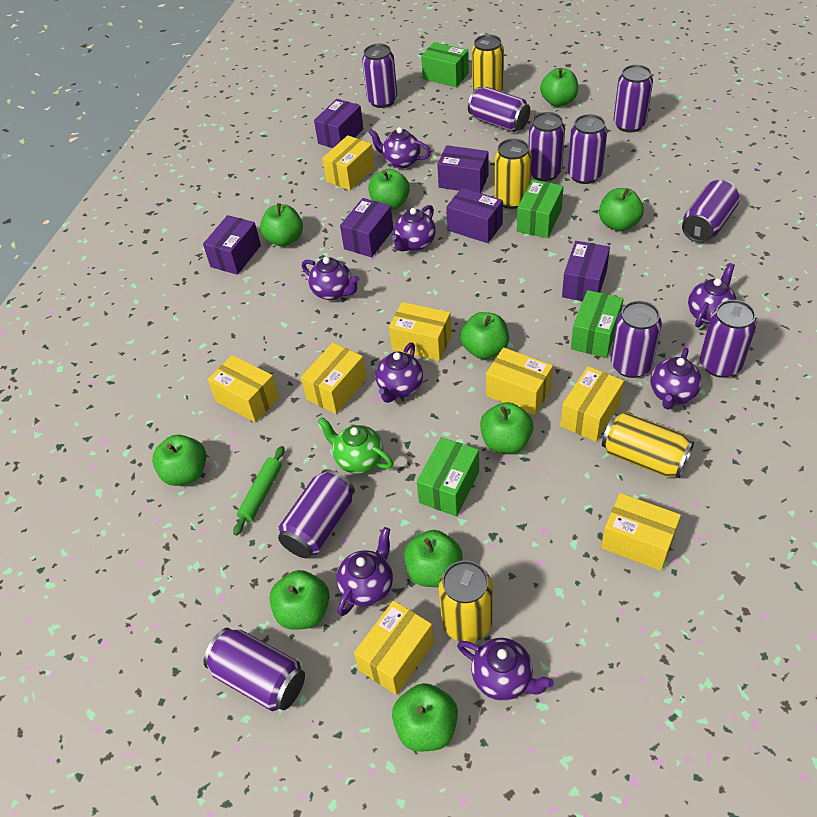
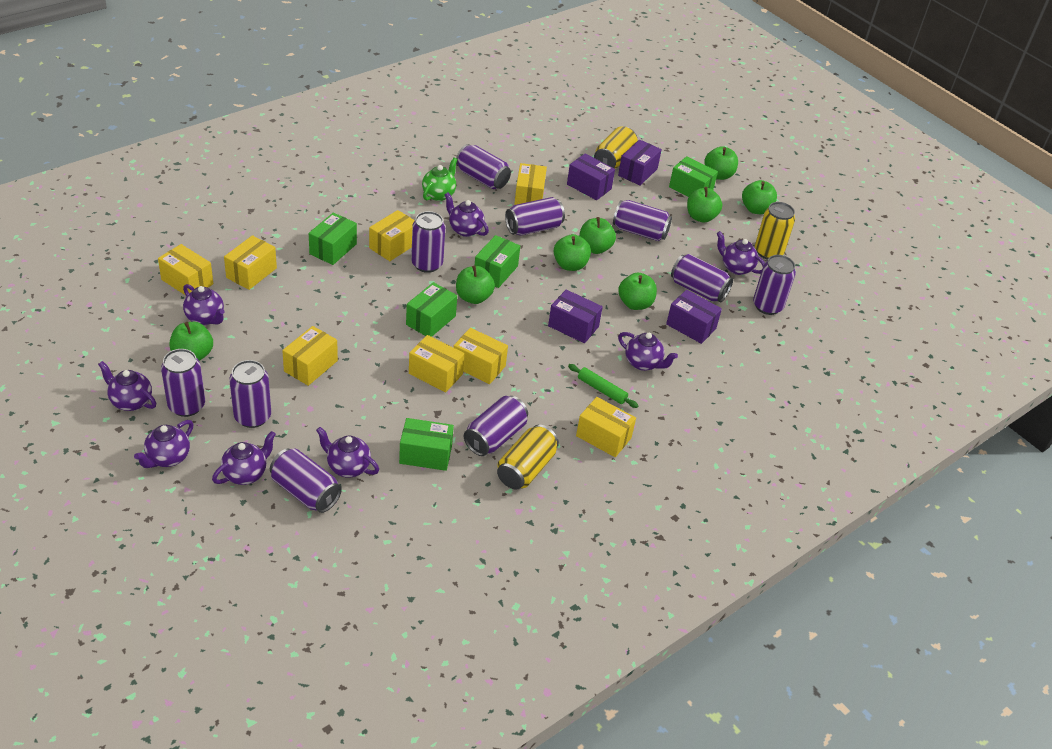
green apple: [152,435,206,486] [260,203,303,247] [269,570,330,630] [368,169,410,210] [392,683,458,752] [404,530,462,587] [460,312,509,359] [480,402,533,453] [540,68,578,107] [599,188,644,231] = 10 -> [169,322,213,361] [456,265,495,304] [554,234,591,271] [579,217,616,254] [618,273,657,310] [687,187,722,223] [704,146,738,180] [742,180,777,214] = 8
green box: [417,437,479,516] [421,42,469,87] [517,179,564,238] [571,290,624,358] = 4 -> [309,213,357,265] [399,418,454,471] [406,282,457,337] [475,235,520,288] [669,156,718,197] = 5
purple box: [203,215,261,275] [314,99,364,148] [340,198,393,257] [437,145,489,193] [446,188,503,243] [562,241,610,301] = 6 -> [548,290,603,343] [567,153,615,200] [618,140,662,185] [666,290,722,344] = 4
yellow can: [438,560,493,642] [472,35,504,92] [495,139,532,209] [602,412,694,478] = 4 -> [497,424,559,490] [594,126,638,169] [755,202,795,260] = 3

